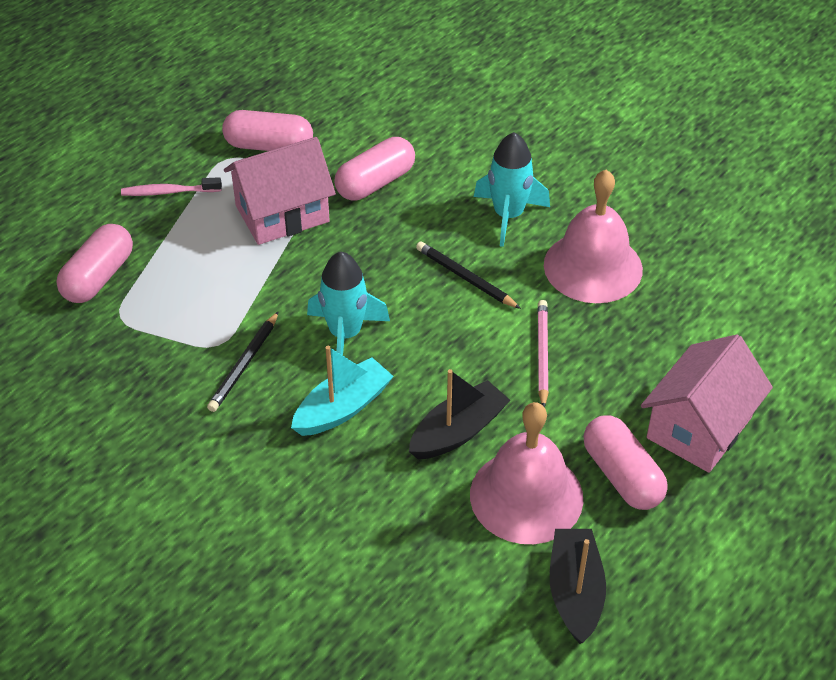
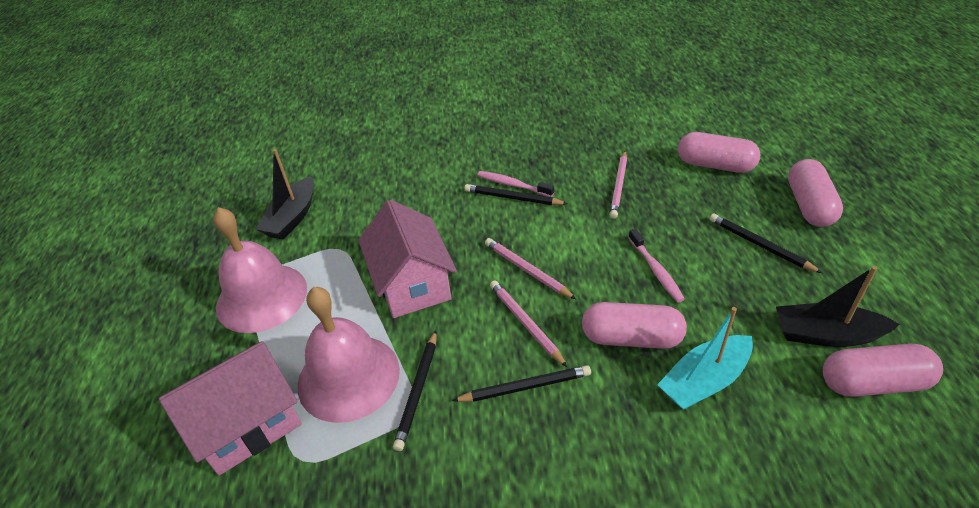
black pencil: [207,311,279,412] [416,241,521,309] = 2 -> [393,331,437,451] [452,365,591,402] [464,184,568,205] [709,213,822,273] = 4
pink pencil: [537,300,549,407] = 1 -> [485,238,576,299] [490,280,567,367] [609,151,627,219] = 3
pink toothbrush: [121,177,222,196] = 1 -> [477,171,554,197] [628,229,685,303] = 2
turquoise rocket: [307,252,390,355] [474,132,550,247] = 2 -> none = 0

